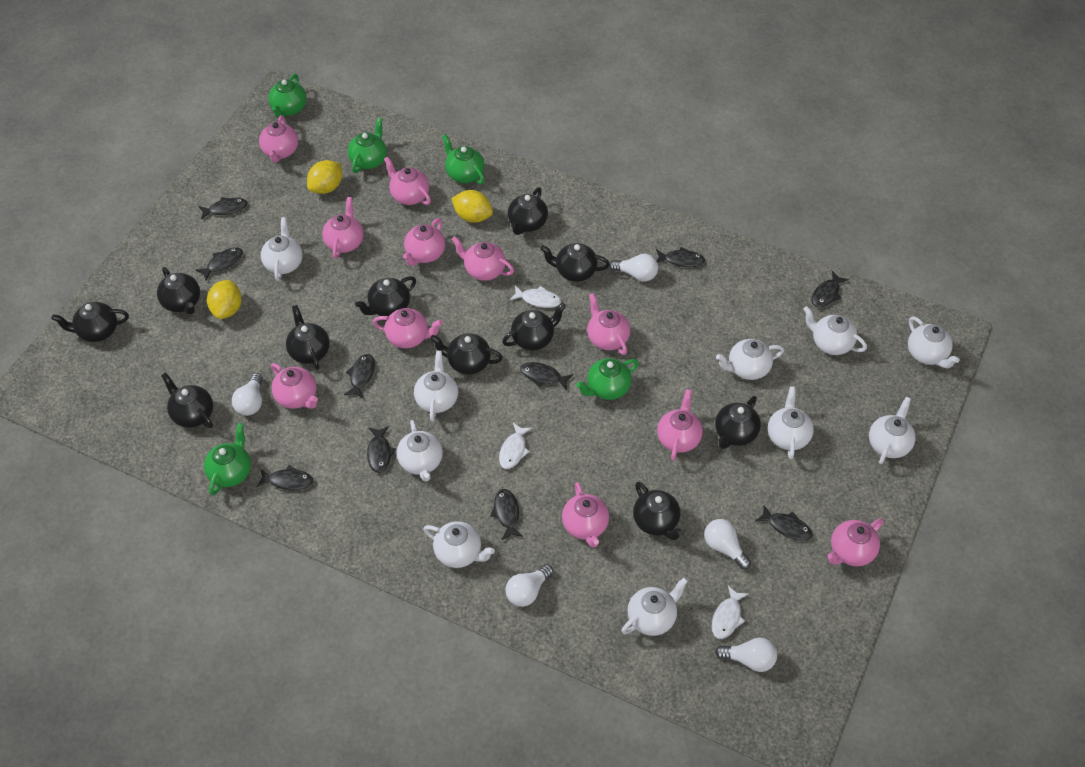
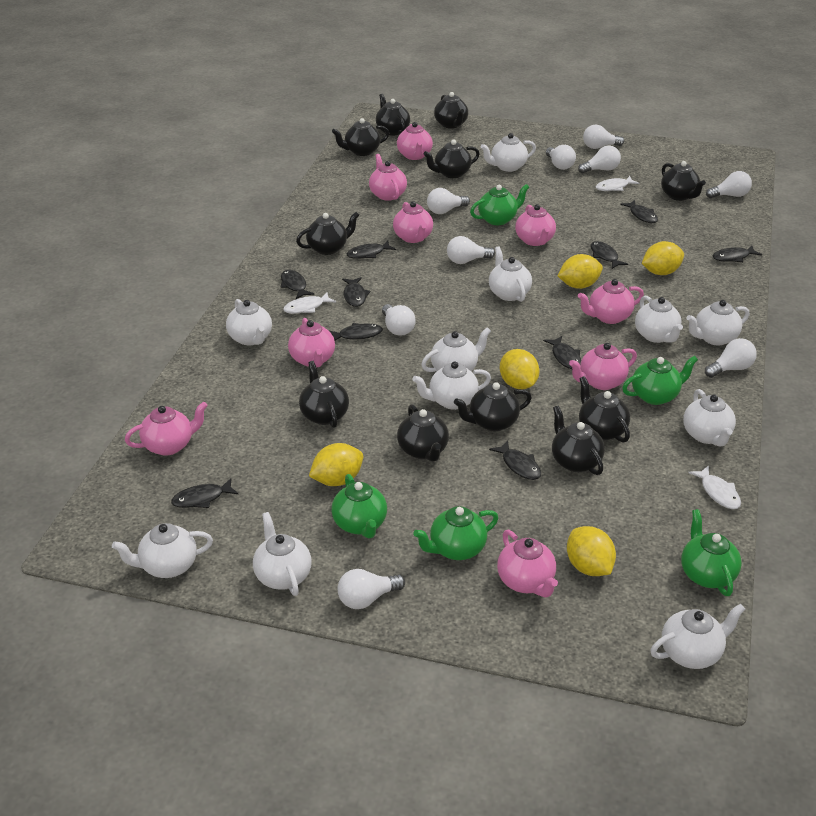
pink teapot: [259,115,298,163] [271,363,318,409] [322,197,363,259] [373,308,443,348] [384,156,431,205] [403,218,445,266] [452,236,514,281] [562,482,609,548] [587,293,630,355] [657,389,703,461] [828,519,883,566] = 11 -> [125,402,208,456] [288,318,335,367] [369,154,407,201] [393,201,433,243] [397,122,433,160] [497,529,558,597] [515,204,556,246] [569,343,637,390] [578,279,644,324] = 9
white light bulb: [232,373,263,416] [505,564,553,607] [609,254,658,281] [704,519,751,569] [715,638,777,672] = 5 -> [338,569,405,609] [382,304,416,336] [427,188,470,214] [447,236,495,264] [546,145,576,170] [578,145,621,173] [583,125,624,149] [705,338,757,378] [706,171,752,198] = 9
white teapot: [261,217,303,281] [397,420,443,482] [414,351,458,422] [423,521,495,568] [621,577,688,636] [716,339,784,380] [768,386,814,459] [803,306,867,355] [869,397,916,464] [908,316,960,369] = 10 -> [112,523,213,578] [226,299,272,345] [253,512,311,596] [412,361,491,410] [421,327,491,372] [480,133,536,172] [489,246,532,302] [635,296,683,343] [650,604,745,669] [683,389,736,446] [687,300,749,345] = 11
yellow lemon: [207,280,242,319] [307,160,342,194] [451,190,493,223] = 3 -> [309,443,363,486] [500,349,539,389] [558,254,603,289] [567,526,616,576] [642,241,684,275] = 5

